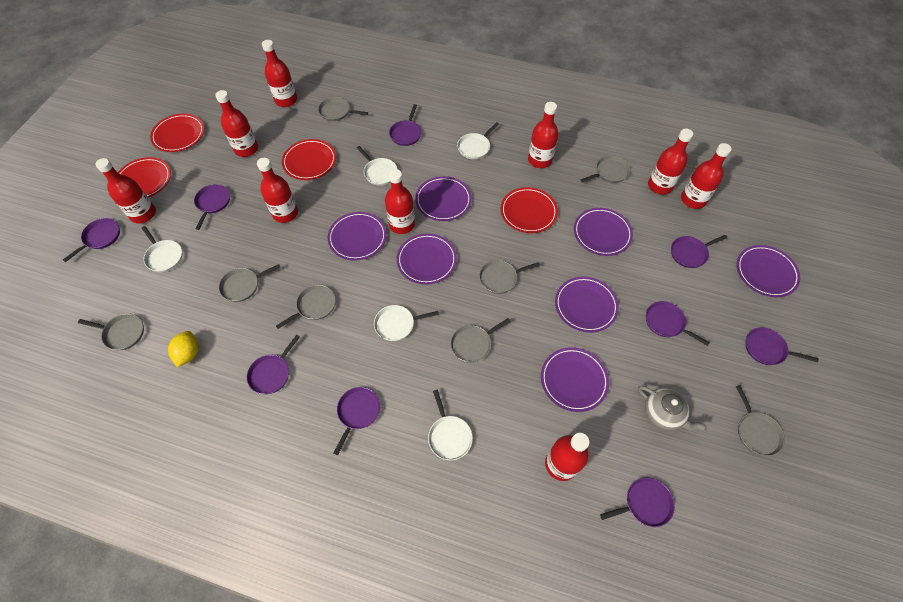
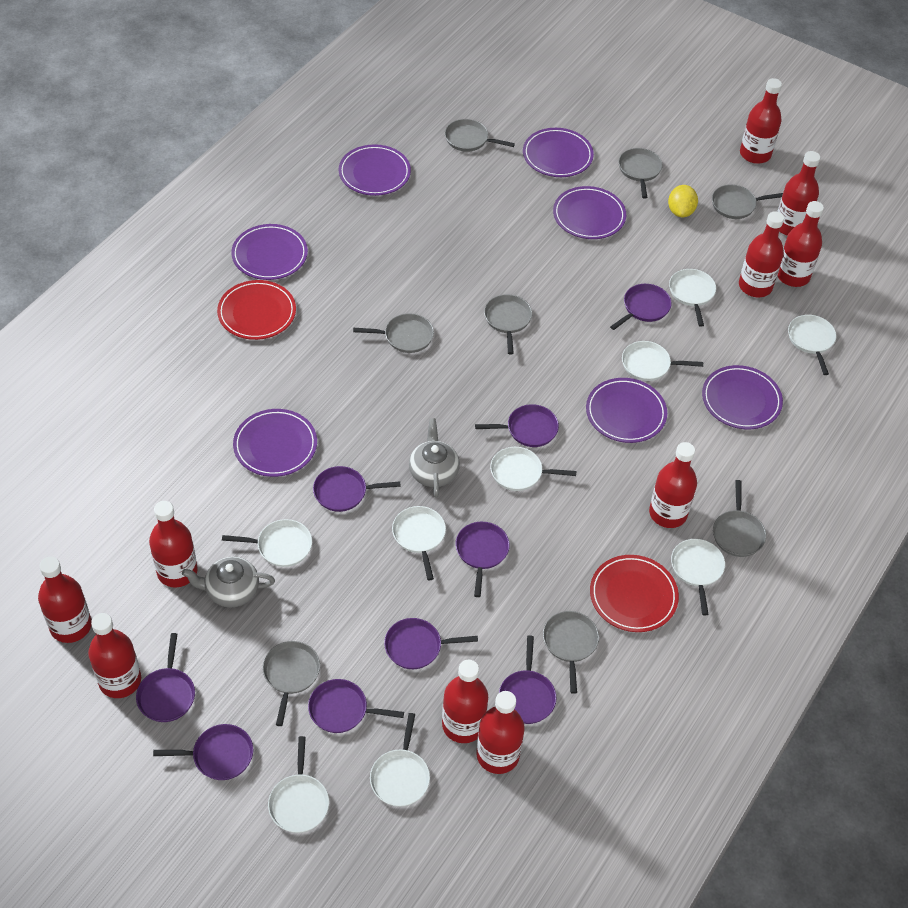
grey teapot: [638,386,707,431] = 1 -> [182,557,275,608] [409,418,460,498] = 2
red bottle: [96,158,156,223] [215,90,258,157] [257,158,298,223] [262,40,297,107] [385,169,415,234] [528,102,559,168] [545,433,590,481] [648,128,693,195] [681,143,732,209] = 9 -> [38,557,92,643] [88,613,141,698] [149,501,198,587] [442,660,488,743] [476,691,524,774] [649,442,697,528] [739,211,784,297] [740,78,782,164] [777,151,820,236] [778,201,824,287] = 10
red plate: [118,157,171,198] [150,114,204,152] [282,139,336,180] [501,187,558,233] = 4 -> [217,280,296,340] [590,555,679,632] = 2
white pan: [142,226,182,272] [357,146,398,186] [374,305,439,341] [428,390,473,460] [457,122,499,159] = 5 -> [222,519,312,567] [268,736,329,833] [370,713,430,807] [392,506,446,580] [490,447,576,491] [622,341,703,381] [669,269,716,327] [671,539,725,615] [788,315,836,375] = 9

